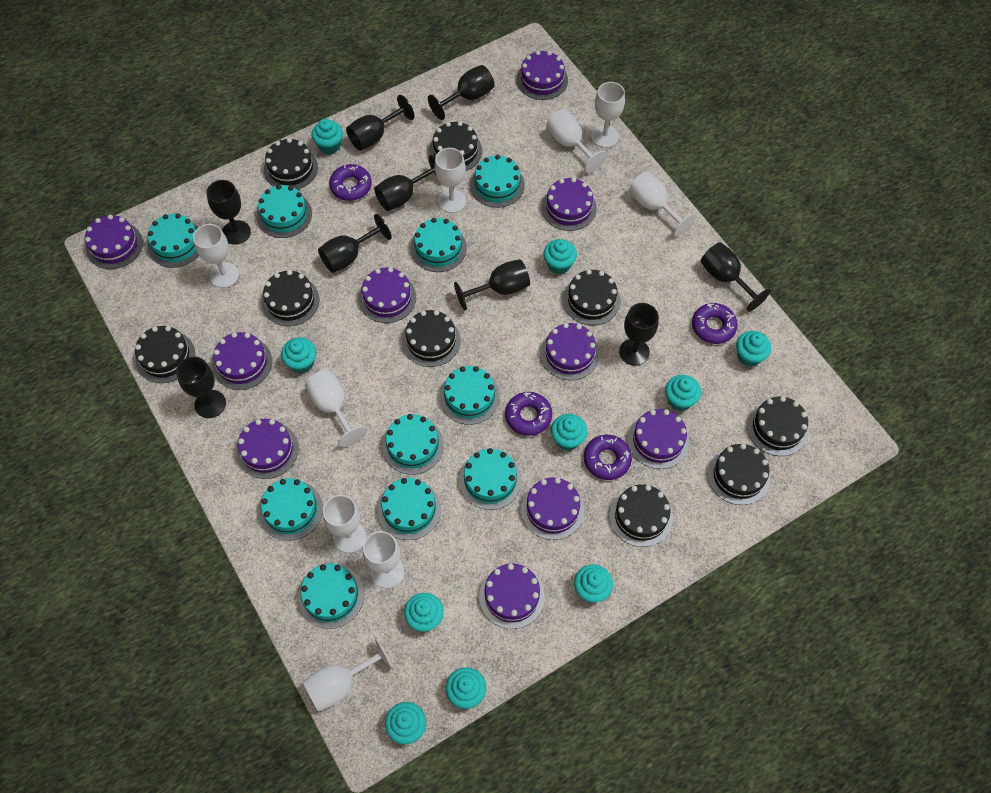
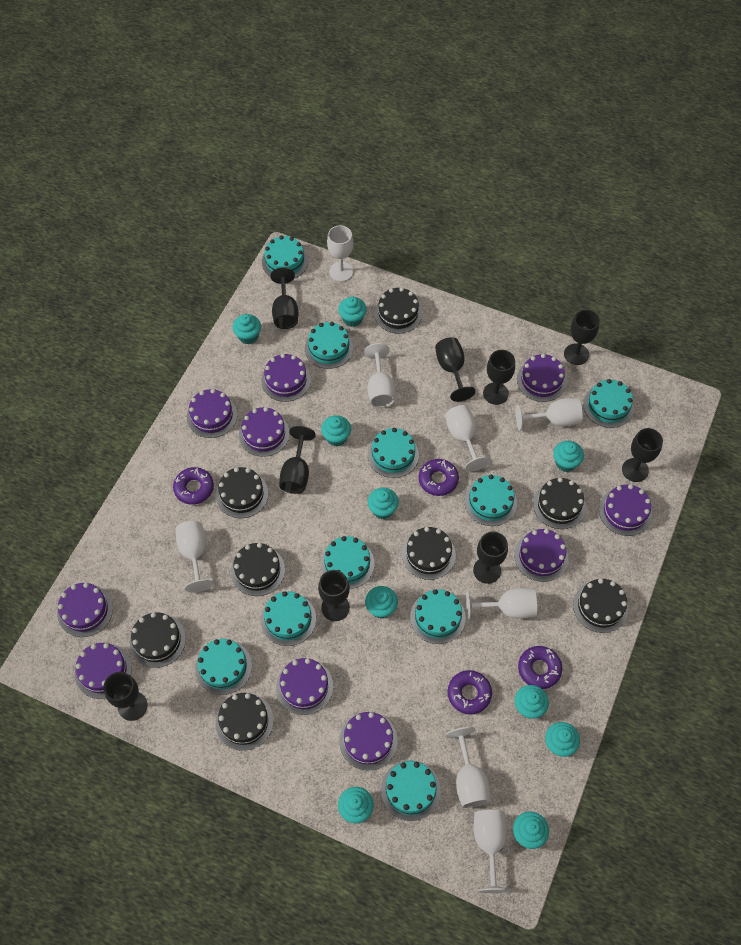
black cake: [135,326,195,383] [262,270,319,326] [264,138,318,189] [402,310,461,367] [429,121,482,171] [563,269,620,325] [609,485,673,547] [707,444,770,505] [747,396,809,456] = 9 -> [130,612,186,668] [215,693,274,751] [216,467,268,518] [231,543,285,596] [374,287,422,334] [402,527,456,580] [533,478,586,529] [573,578,629,633] = 8
white goblet: [193,224,239,288] [302,638,393,712] [305,370,367,447] [323,495,366,553] [363,531,404,588] [434,148,466,213] [546,109,607,173] [591,82,625,148] [629,172,696,237] = 9 -> [176,521,213,593] [327,225,353,282] [364,343,395,408] [445,405,491,472] [446,727,491,808] [466,588,537,620] [474,810,510,893] [515,398,582,431] = 8

